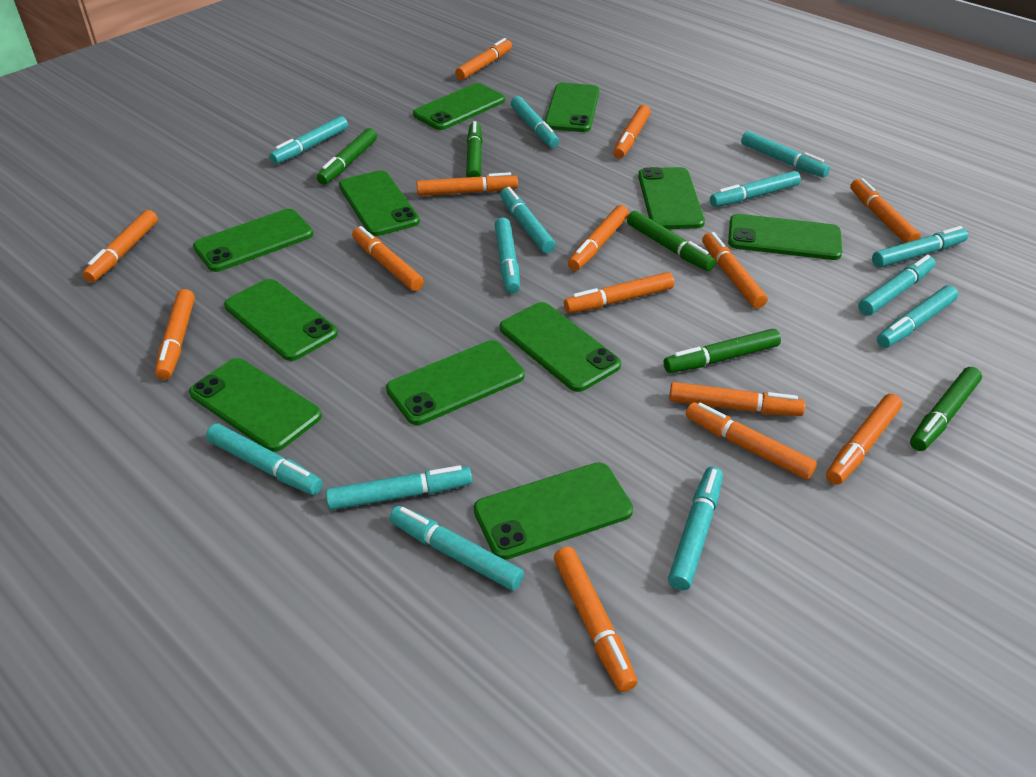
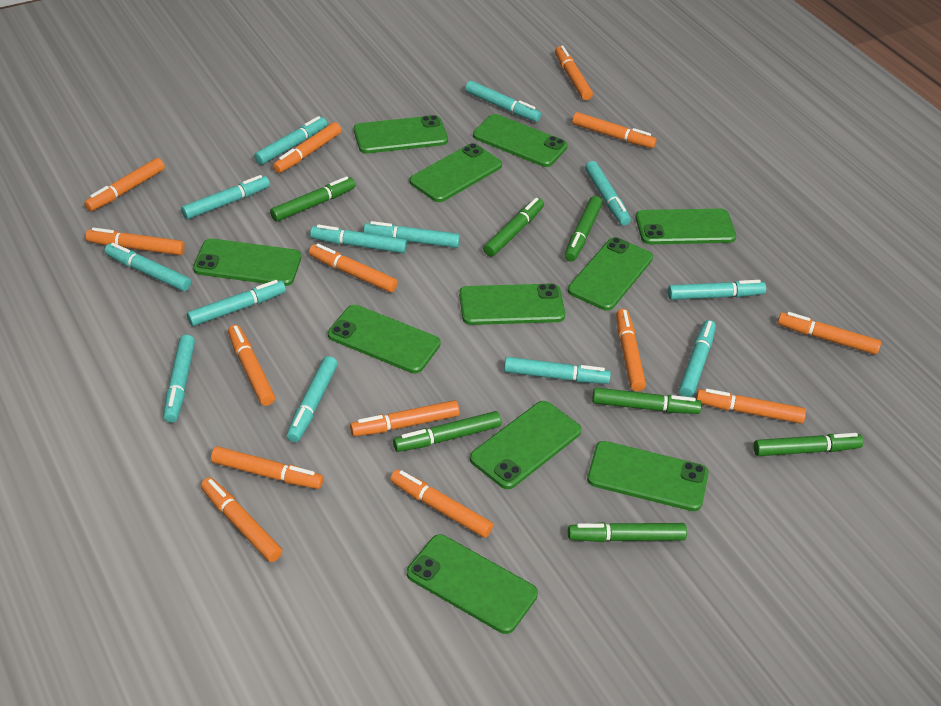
green marker: [317,128,377,185] [466,121,483,177] [627,211,716,271] [664,329,781,373] [910,367,982,451] = 5 -> [270,176,355,221] [393,411,501,452] [483,198,544,257] [565,196,603,262] [568,522,687,542] [592,388,702,414] [754,433,863,456] = 7

